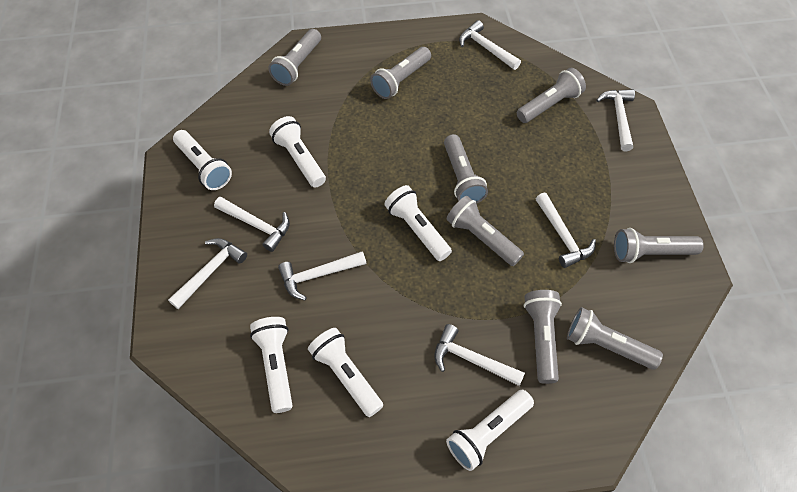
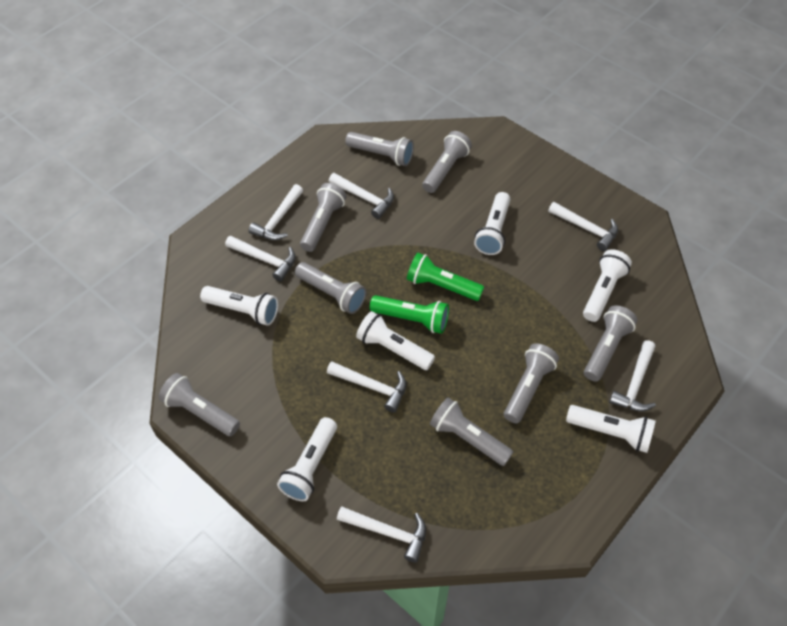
green flashlight: none = 0 -> [370,295,449,334] [407,253,484,301] = 2

